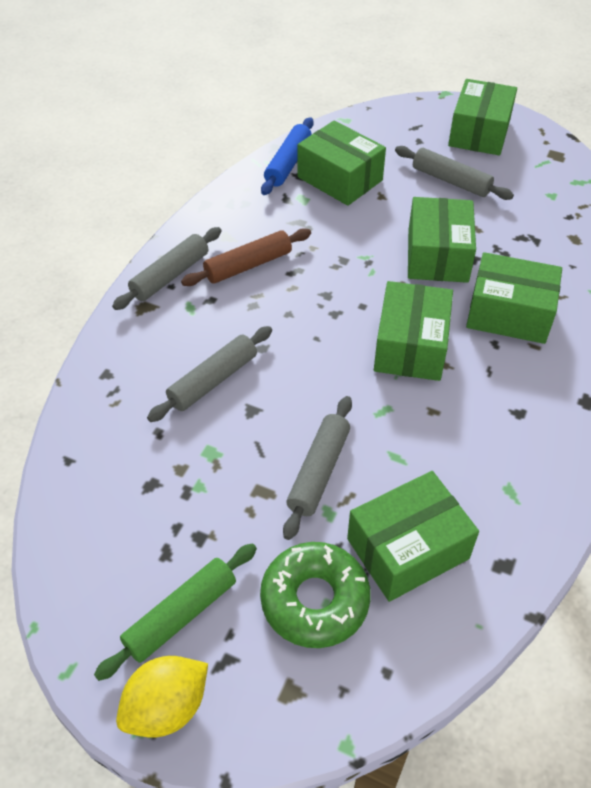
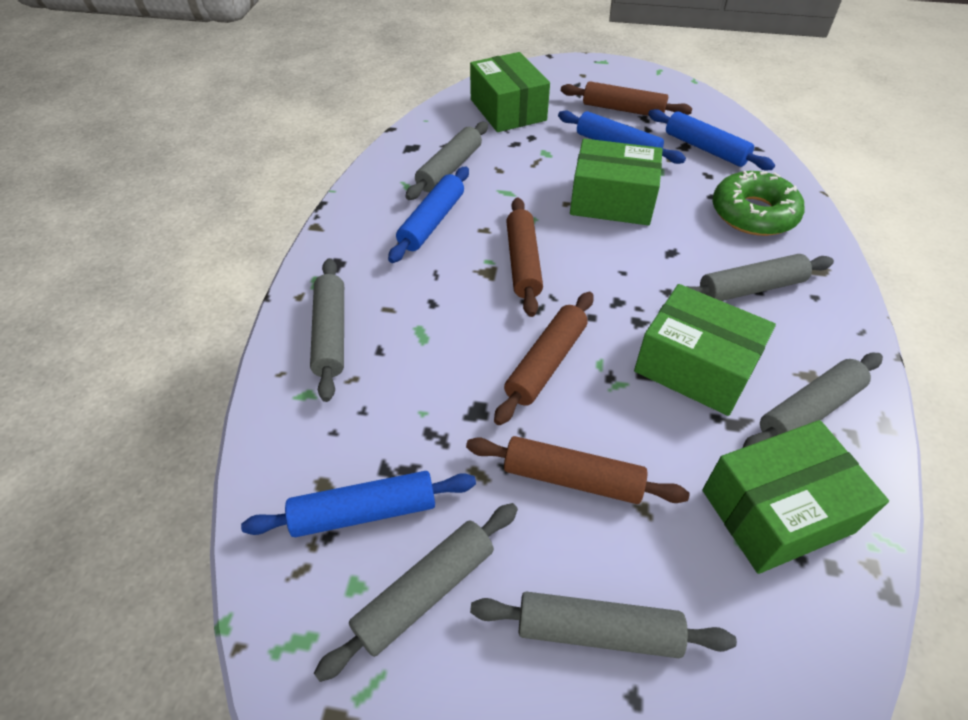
blue rolling pin: [261,117,314,195] = 1 -> [241,471,476,537] [388,167,469,263] [558,111,686,164] [648,109,775,170] = 4
brown rolling pin: [181,228,311,286] = 1 -> [466,436,690,504] [494,292,594,425] [506,197,543,317] [561,81,693,116] = 4
green box: [298,120,386,206] [347,471,479,602] [374,281,453,381] [408,197,476,283] [448,79,517,155] [466,252,562,344] = 6 -> [470,52,550,132] [570,139,663,225] [634,284,776,416] [702,420,889,574] = 4
green rolling pin: [94,543,257,681] = 1 -> none = 0
grey rolling pin: [112,227,221,310] [147,326,272,422] [283,396,352,540] [395,146,514,200] = 4 -> [310,258,344,402] [314,503,518,682] [405,122,488,200] [470,592,737,658] [686,254,834,301] [743,353,883,448] = 6
yellow lemon: [116,656,208,738] = 1 -> none = 0

